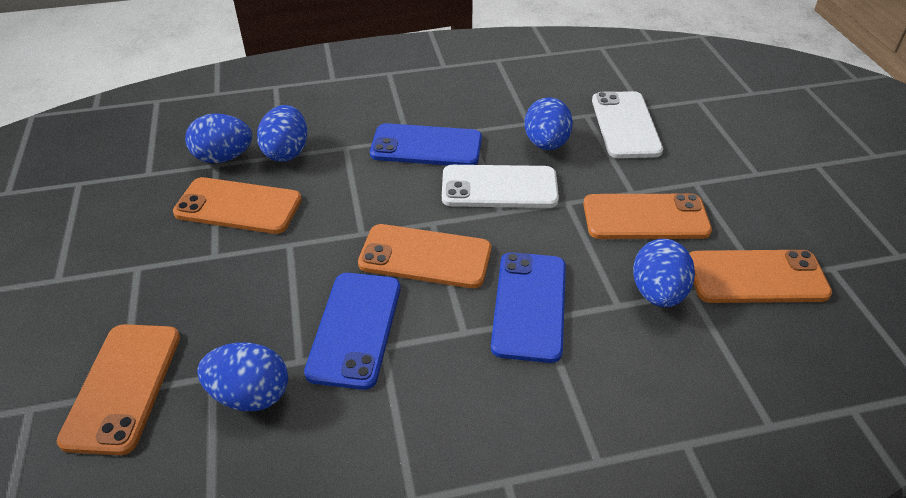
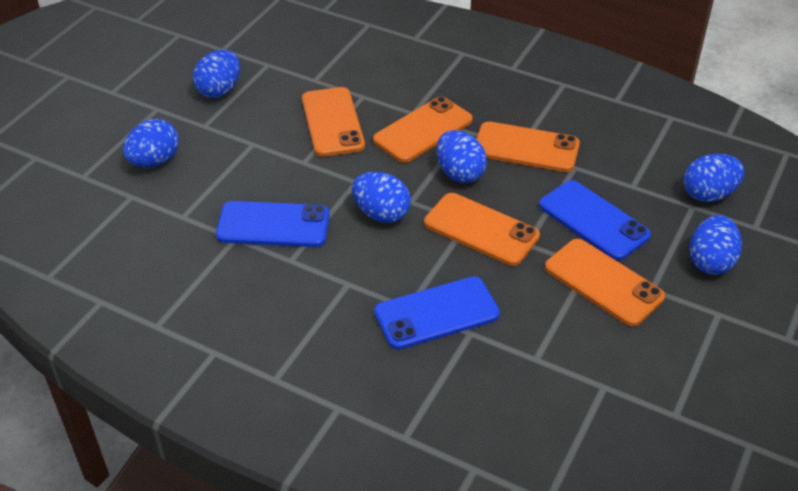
blue egg: [185,113,252,163] [197,342,288,411] [257,105,307,162] [525,97,573,150] [633,239,695,307] = 5 -> [123,119,179,167] [192,50,240,98] [352,172,411,223] [437,130,487,183] [683,154,745,202] [689,215,742,275] = 6
white phone: [442,165,559,208] [592,91,663,158] = 2 -> none = 0

